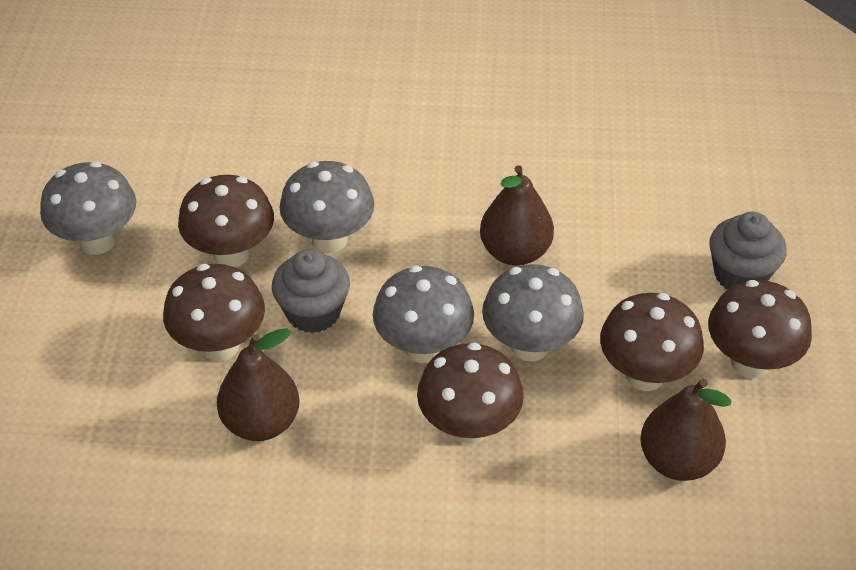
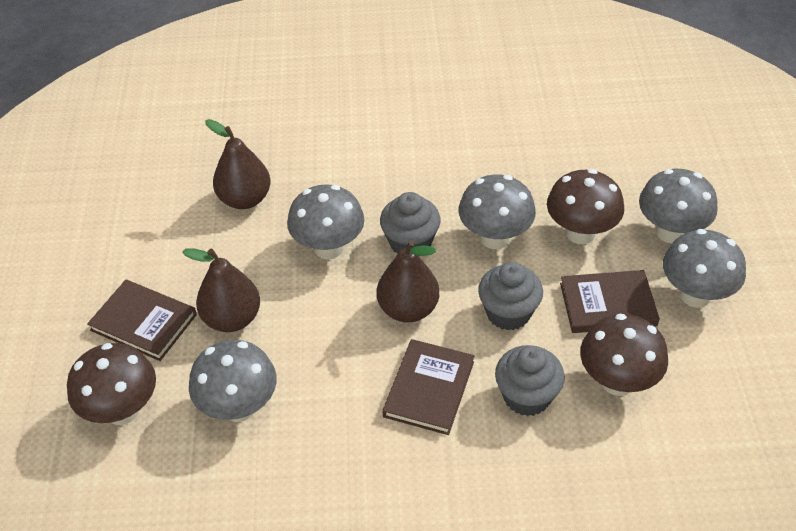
brown book: none = 0 -> [87,280,197,361] [382,339,474,435] [560,270,660,333] = 3
brown mushroom: [163,264,265,361] [178,175,274,267] [417,343,524,444] [600,293,704,391] [708,280,812,378] = 5 -> [67,343,156,425] [547,169,624,244] [580,314,668,396] = 3
grey cupcake: [272,249,350,333] [709,212,787,289] = 2 -> [380,192,441,254] [478,262,543,330] [495,345,565,416] = 3
grey mushroom: [40,161,136,255] [279,161,374,253] [373,265,474,363] [482,264,584,362] = 4 -> [189,340,277,422] [287,184,364,260] [459,174,536,249] [639,169,718,243] [663,229,746,308] = 5

